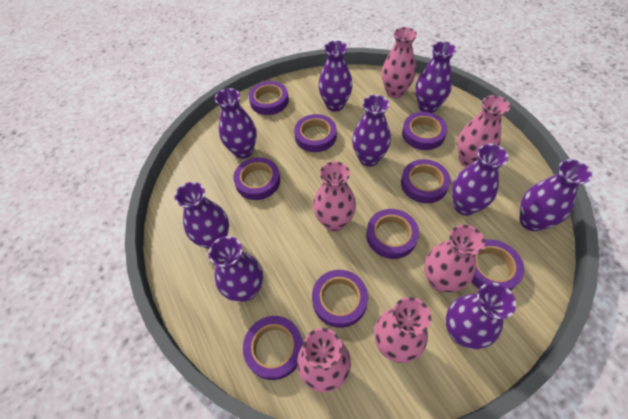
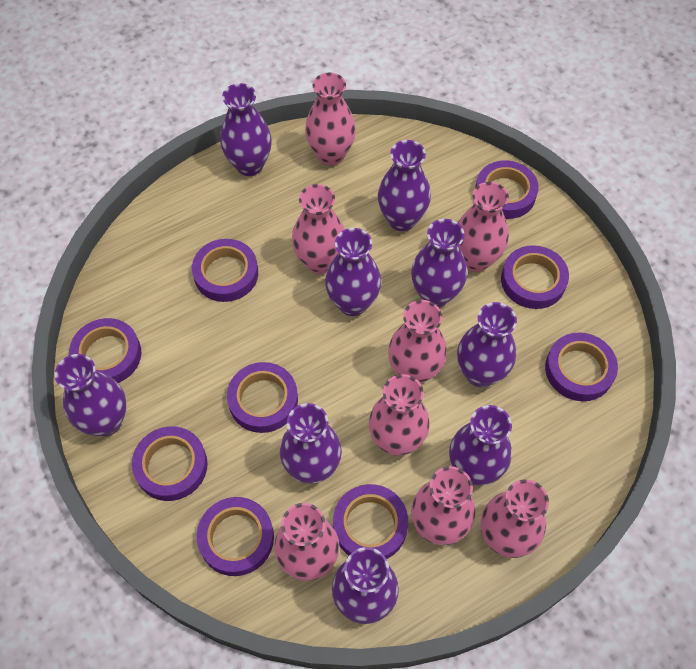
pink vase: [297,328,351,392] [313,161,356,232] [374,297,431,363] [382,27,417,98] [425,225,485,292] [457,95,510,167] = 6 -> [274,503,340,581] [292,184,345,274] [305,72,356,166] [369,374,430,456] [388,300,447,384] [411,466,475,545] [458,182,509,272] [481,479,549,558] = 8

